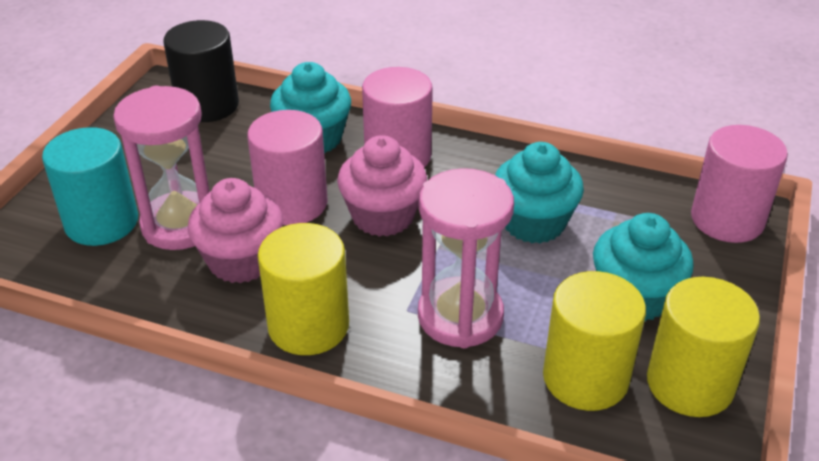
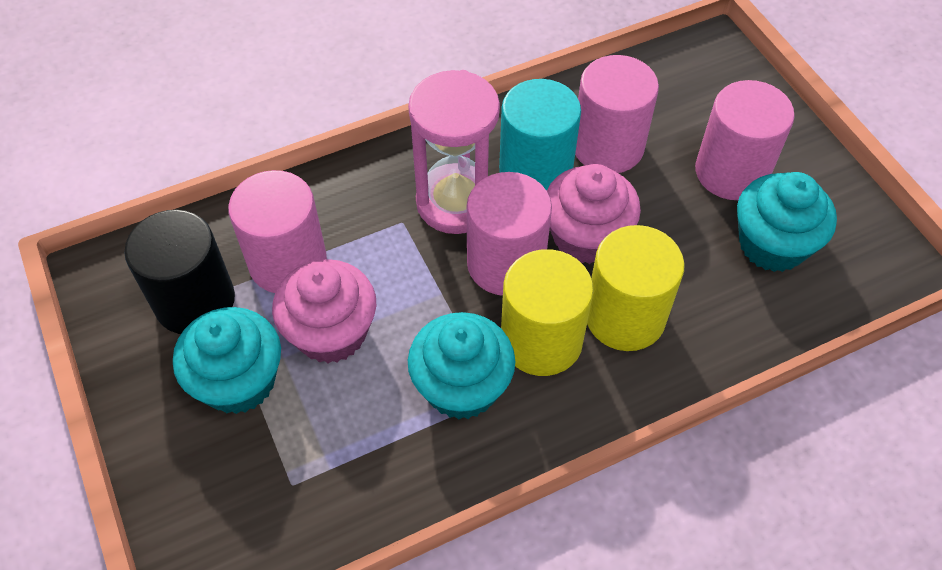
pink cylinder: [247,110,328,225] [362,67,433,167] [691,125,788,243] = 3 -> [228,170,327,293] [467,172,552,296] [575,55,659,173] [695,80,795,200] = 4
pink hourglass: [113,85,210,250] [418,168,514,348] = 2 -> [408,70,500,234] = 1
yellow cylinder: [258,223,349,355] [543,271,646,411] [647,277,760,417] = 3 -> [501,249,594,376] [587,225,685,351] = 2

